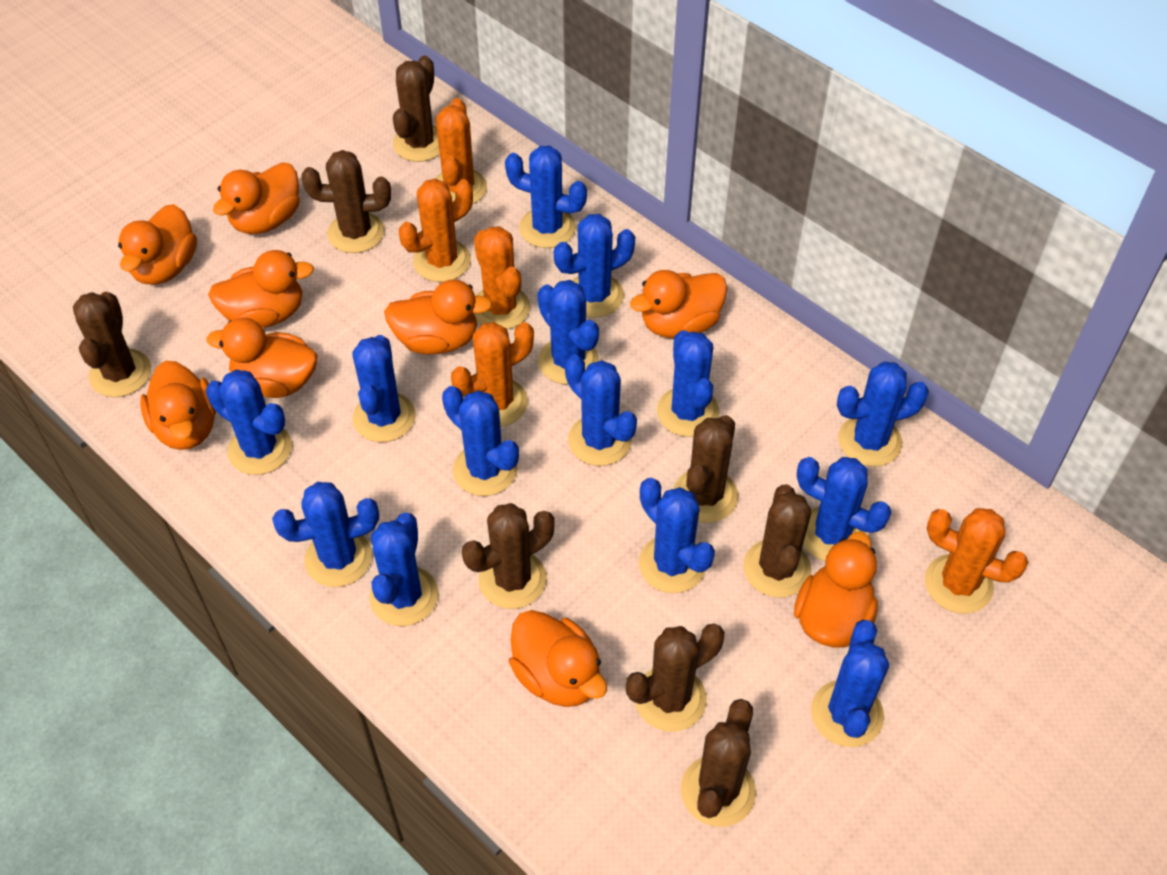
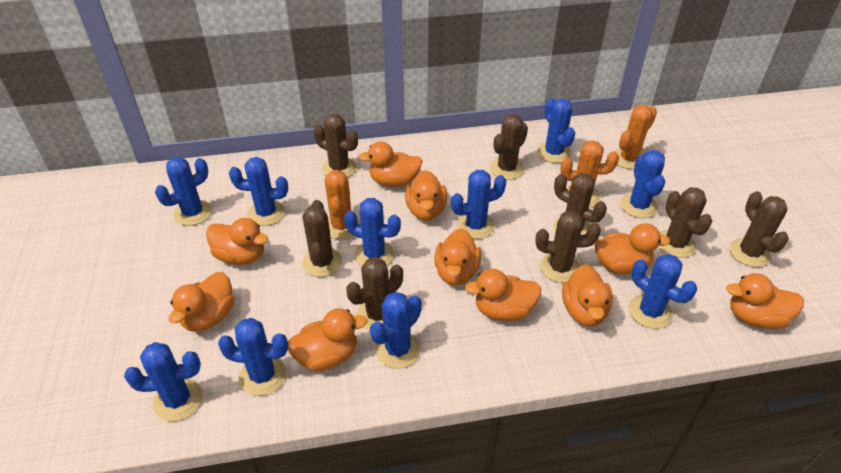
blue cactus: [206,370,292,475] [272,482,379,587] [352,335,415,442] [369,513,438,626] [442,386,519,496] [505,146,587,248] [537,280,599,385] [554,214,635,318] [565,355,637,466] [639,478,715,593] [657,330,720,437] [797,457,892,561] [811,620,889,747] [837,361,929,467] = 14 -> [124,342,203,421] [155,157,212,226] [218,318,288,396] [229,157,288,226] [344,198,401,266] [370,292,422,369] [451,170,506,239] [537,98,575,163] [620,150,665,218] [629,254,697,329] = 10
orange cactus: [399,178,473,282] [436,98,487,204] [451,322,534,427] [474,226,530,329] [925,508,1028,614] = 5 -> [325,170,361,240] [560,140,619,208] [615,105,657,170] = 3
orange duck: [118,204,197,285] [140,361,216,450] [206,318,317,398] [208,250,314,328] [213,163,300,234] [384,279,492,354] [509,610,607,707] [630,270,727,338] [794,532,878,648] = 9 -> [169,272,234,332] [206,218,268,265] [288,308,367,371] [358,141,422,187] [405,170,447,221] [434,228,481,285] [465,269,541,321] [562,264,613,326] [595,223,670,274] [726,273,804,329] = 10

